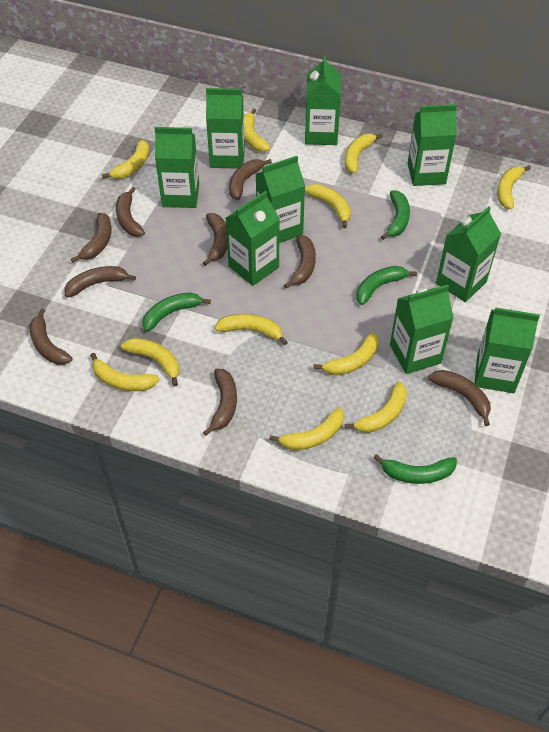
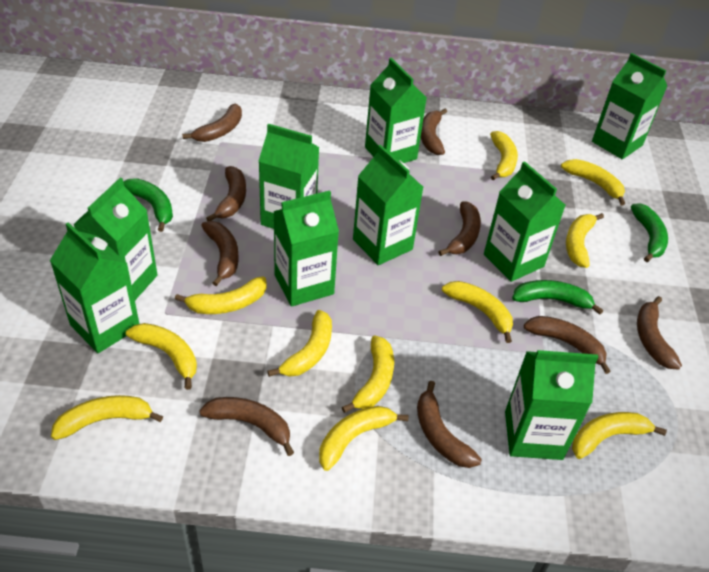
green banana: [142,292,211,331] [356,266,417,305] [373,454,457,484] [381,191,410,240] = 4 -> [123,178,173,232] [512,280,603,315] [631,203,668,262] = 3

